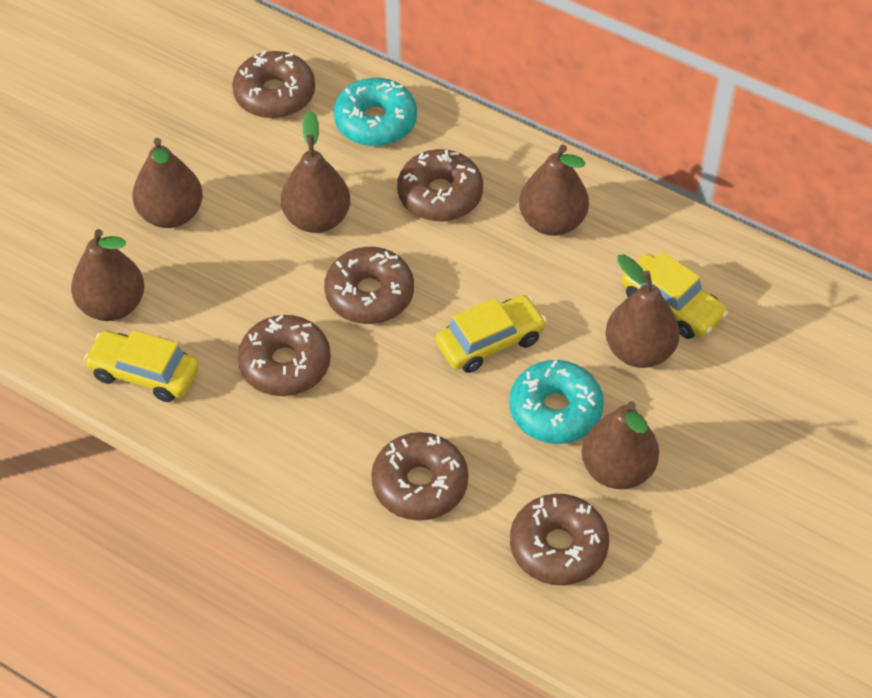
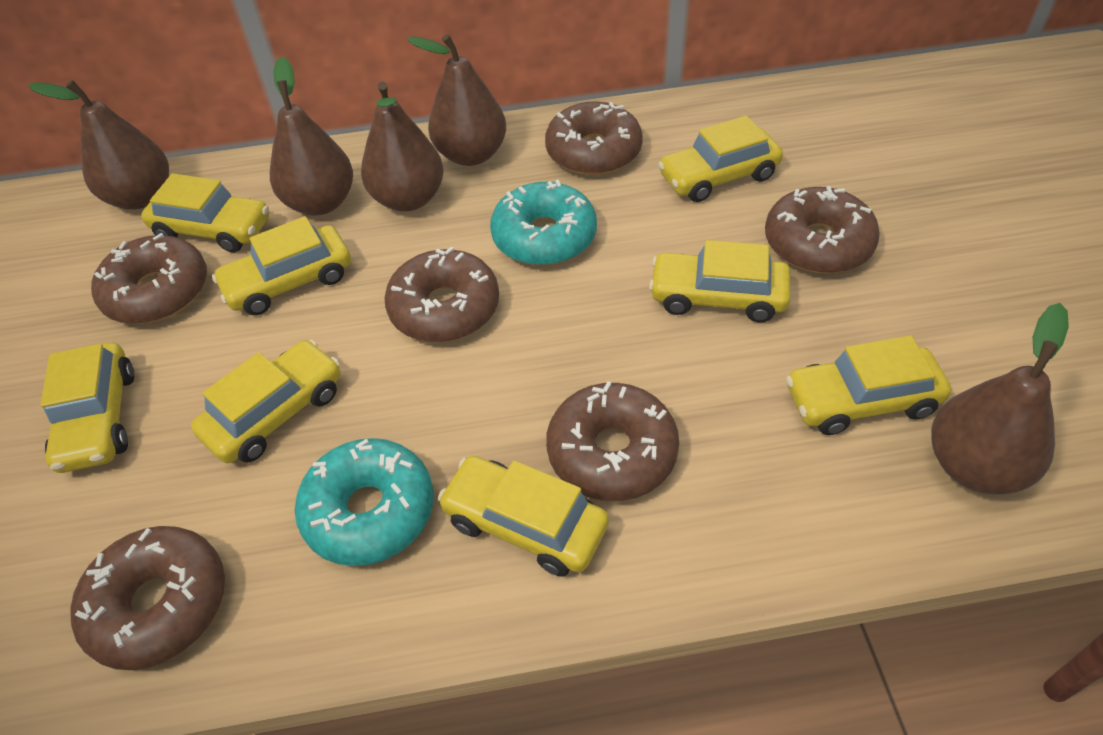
brown pear: [71,229,144,321] [133,138,203,228] [281,111,350,233] [519,144,589,236] [582,401,659,489] [606,254,680,368] = 6 -> [29,80,169,209] [270,57,353,215] [361,81,443,211] [407,34,506,166] [931,303,1069,495] = 5
yellow car: [84,330,199,402] [435,295,547,373] [622,252,728,339] = 3 -> [40,342,134,473] [141,173,269,252] [191,340,341,463] [212,216,351,315] [438,456,609,577] [649,240,790,322] [658,115,783,202] [786,335,952,435] = 8

